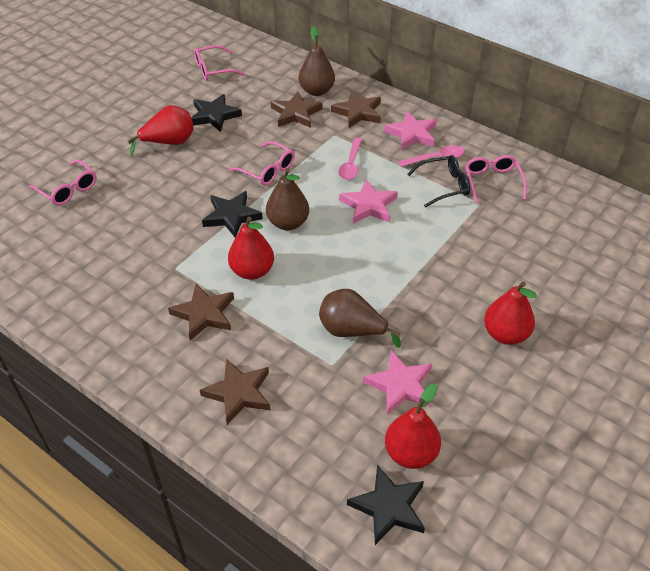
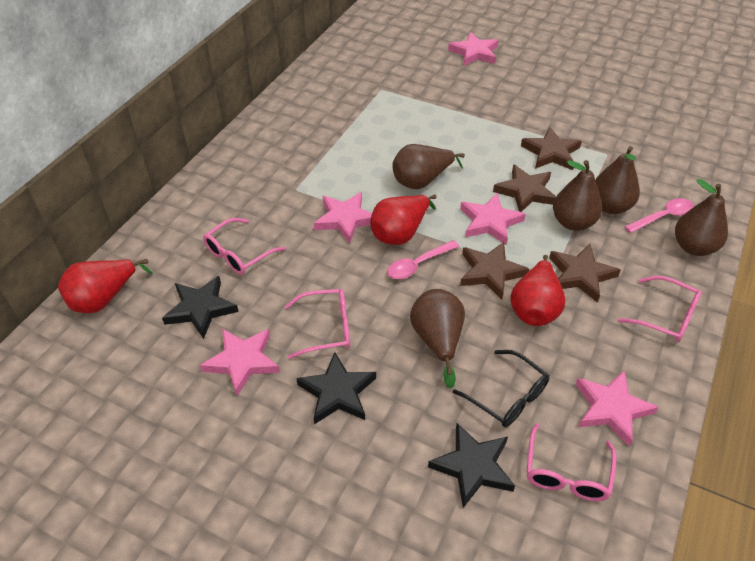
brown pear: [266,168,309,230] [299,26,335,96] [319,289,401,348] = 3 -> [392,144,465,189] [410,289,465,388] [553,160,602,231] [595,146,640,214] [675,179,728,256] = 5
pink star: [339,179,398,224] [363,350,432,415] [384,111,437,150] = 3 -> [200,329,280,396] [314,192,372,244] [448,32,499,66] [460,193,526,245] [575,370,659,447] = 5
red pear: [128,105,193,156] [228,217,274,280] [385,384,441,469] [484,281,537,345] = 4 -> [58,259,153,313] [371,194,437,245] [510,255,566,326] = 3

